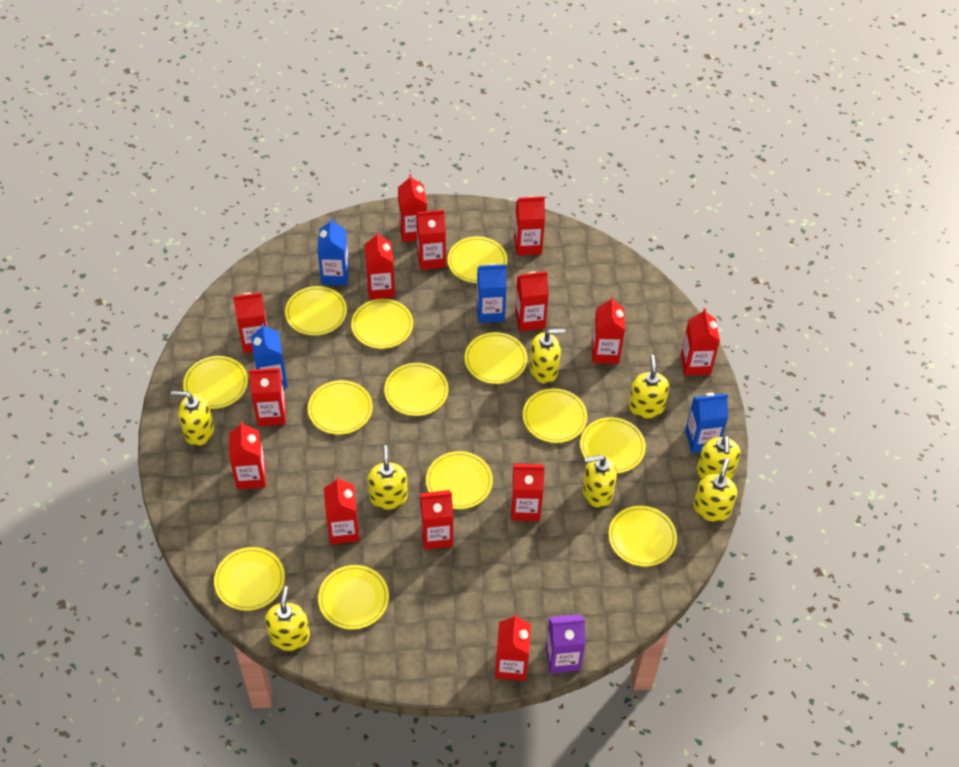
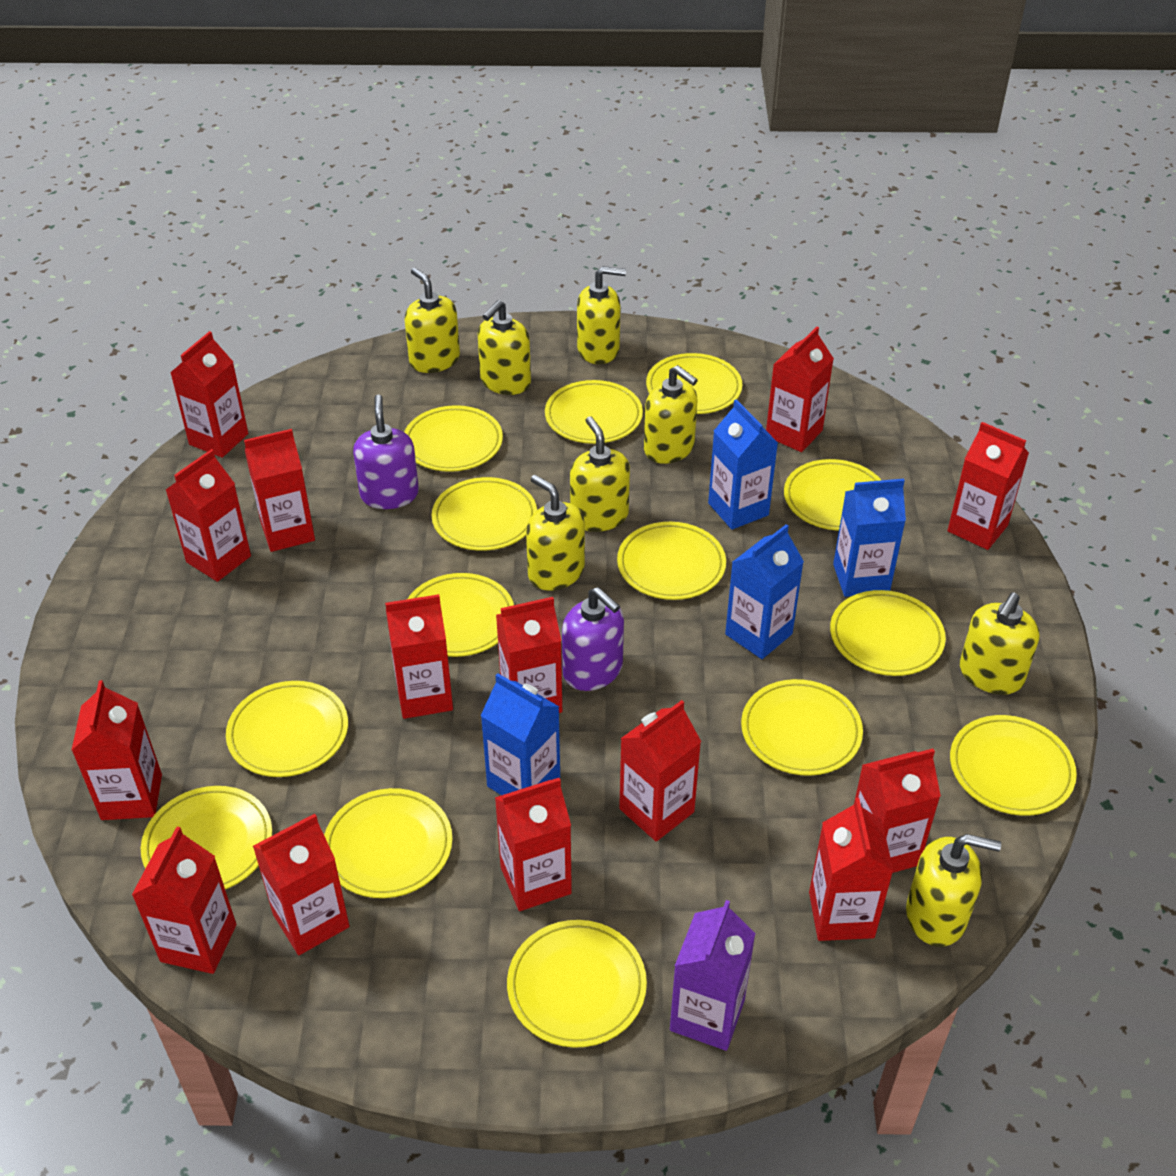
purple soap dispenser: none = 0 -> [353,395,419,509] [562,587,624,691] = 2
yellow plate: [183,356,248,409] [214,547,285,611] [285,286,347,336] [308,380,373,435] [318,565,389,630] [351,299,413,349] [384,363,448,416] [426,451,493,509] [447,236,507,283] [464,332,527,384] [523,388,587,443] [580,417,646,473] [608,506,677,567] = 13 -> [141,786,272,889] [226,681,348,777] [324,788,453,898] [404,405,503,472] [407,573,514,657] [432,477,537,551] [507,920,647,1048] [545,380,643,444] [617,522,726,600] [646,353,742,414] [741,679,863,776] [784,459,881,531] [830,590,946,676] [950,715,1077,816] = 14

